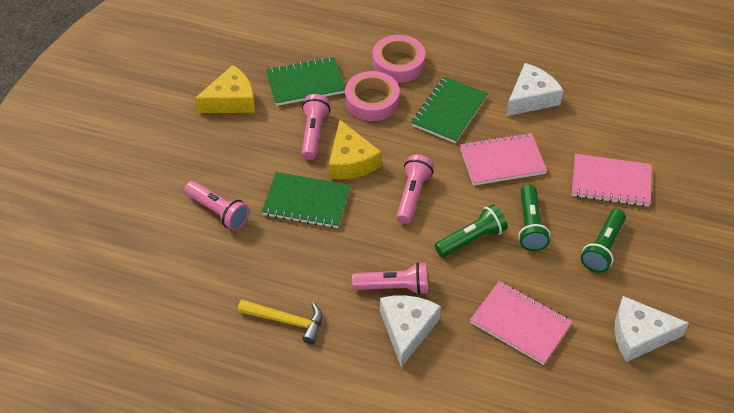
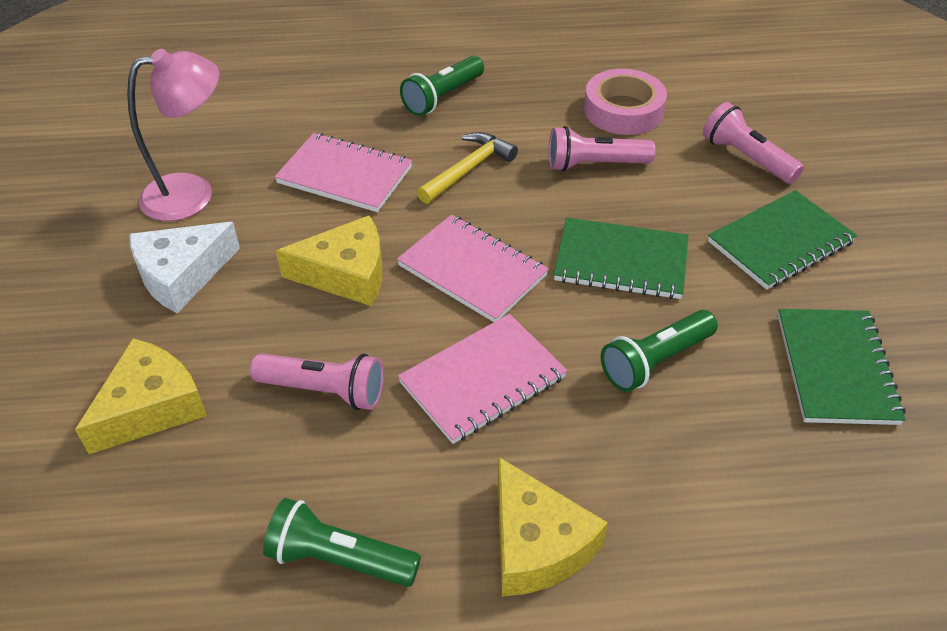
pink flashlight: [184,181,250,231] [301,94,330,160] [352,262,428,295] [396,155,434,224] = 4 -> [250,353,384,410] [548,126,656,172] [703,102,804,184] = 3
pink lamp: none = 0 -> [127,49,219,221] = 1
pink tape: [345,71,400,121] [372,35,425,83] = 2 -> [584,69,667,135] = 1
white cheese: [380,295,441,367] [506,63,563,116] [614,296,689,362] = 3 -> [129,222,240,313] = 1
yellow cheese: [194,65,255,113] [329,120,382,179] = 2 -> [75,338,207,454] [276,215,382,306] [498,457,608,597] = 3

